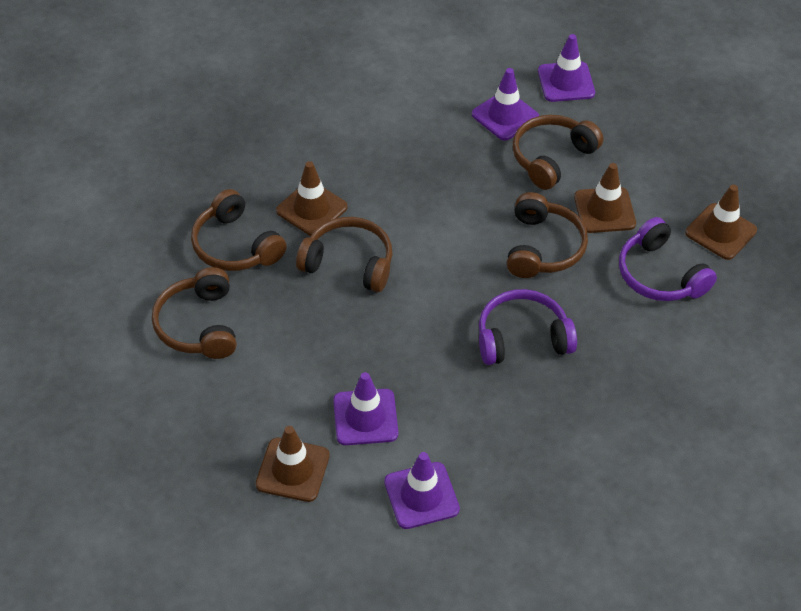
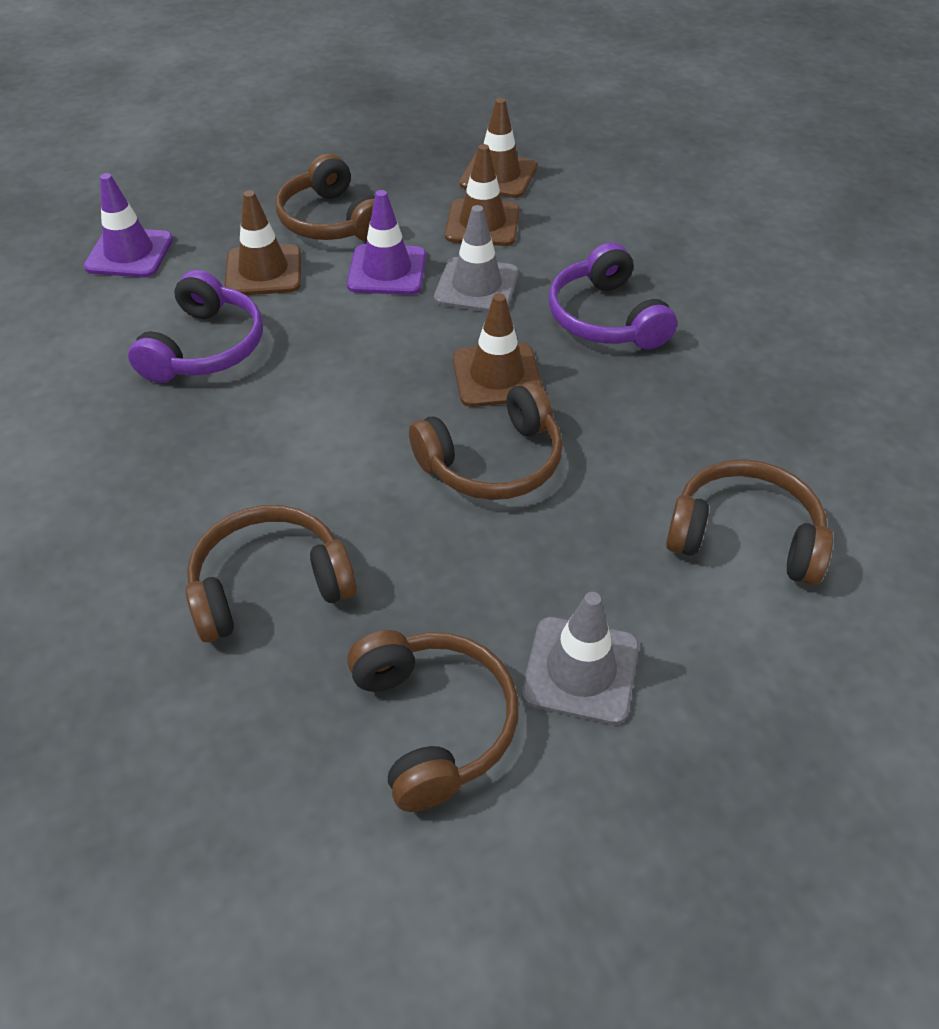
grey traffic cone: none = 0 -> [434,205,519,312] [522,592,639,725] = 2
purple traffic cone: [333,372,398,445] [384,452,460,529] [472,68,539,141] [538,34,595,102] = 4 -> [84,173,173,278] [347,190,426,295] = 2

